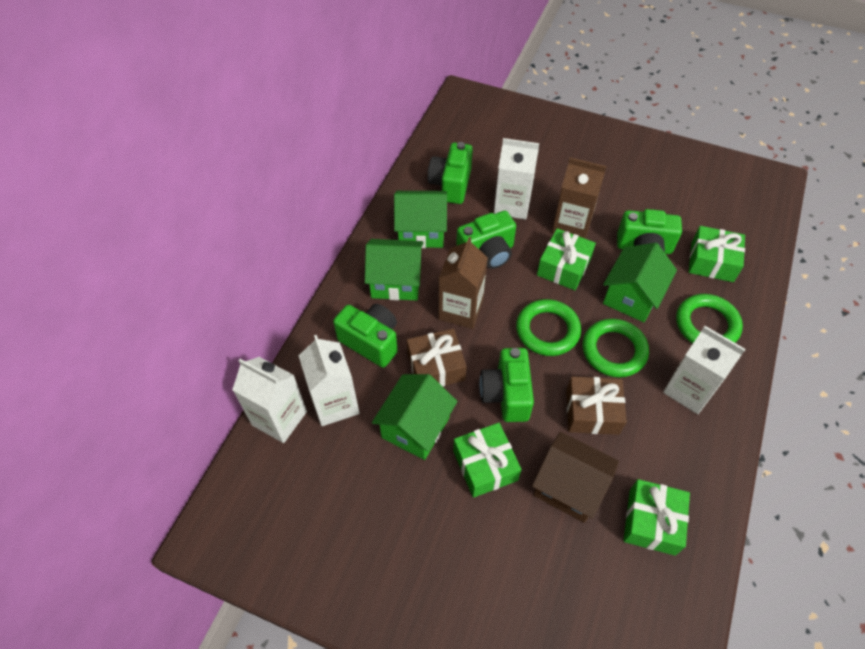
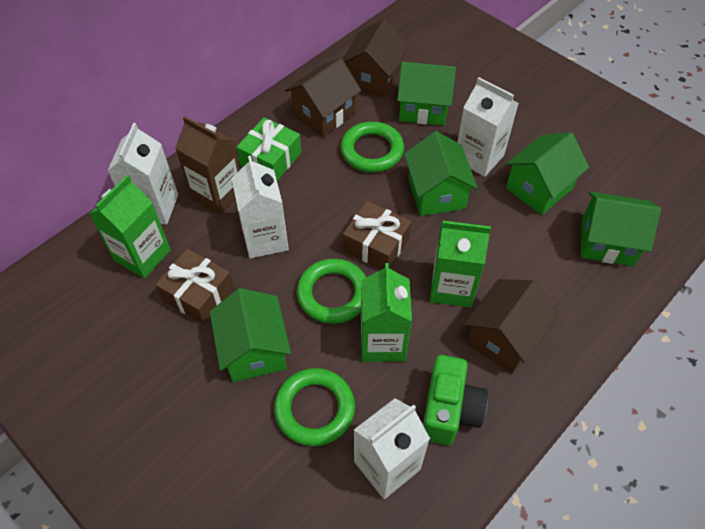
brown carton: [439,237,488,329] [552,157,607,239] = 2 -> [175,116,240,215] = 1
brown house: [532,432,619,523] = 1 -> [285,58,361,137] [343,19,408,98] [464,279,558,374] = 3
green camera: [333,304,398,368] [428,142,473,204] [456,211,516,269] [479,348,534,422] [617,209,682,254] = 5 -> [423,355,488,445] = 1
green carton: none = 0 -> [89,175,171,279] [361,263,412,362] [430,221,491,308] = 3
green gift: [453,423,522,498] [537,228,596,290] [623,479,690,556] [689,226,745,282] = 4 -> [236,117,302,181] = 1
green house: [365,239,424,300] [372,374,458,460] [394,191,447,248] [603,243,677,322] = 4 -> [210,288,291,382] [397,62,456,125] [404,131,478,216] [506,132,589,215] [581,191,661,266] = 5

